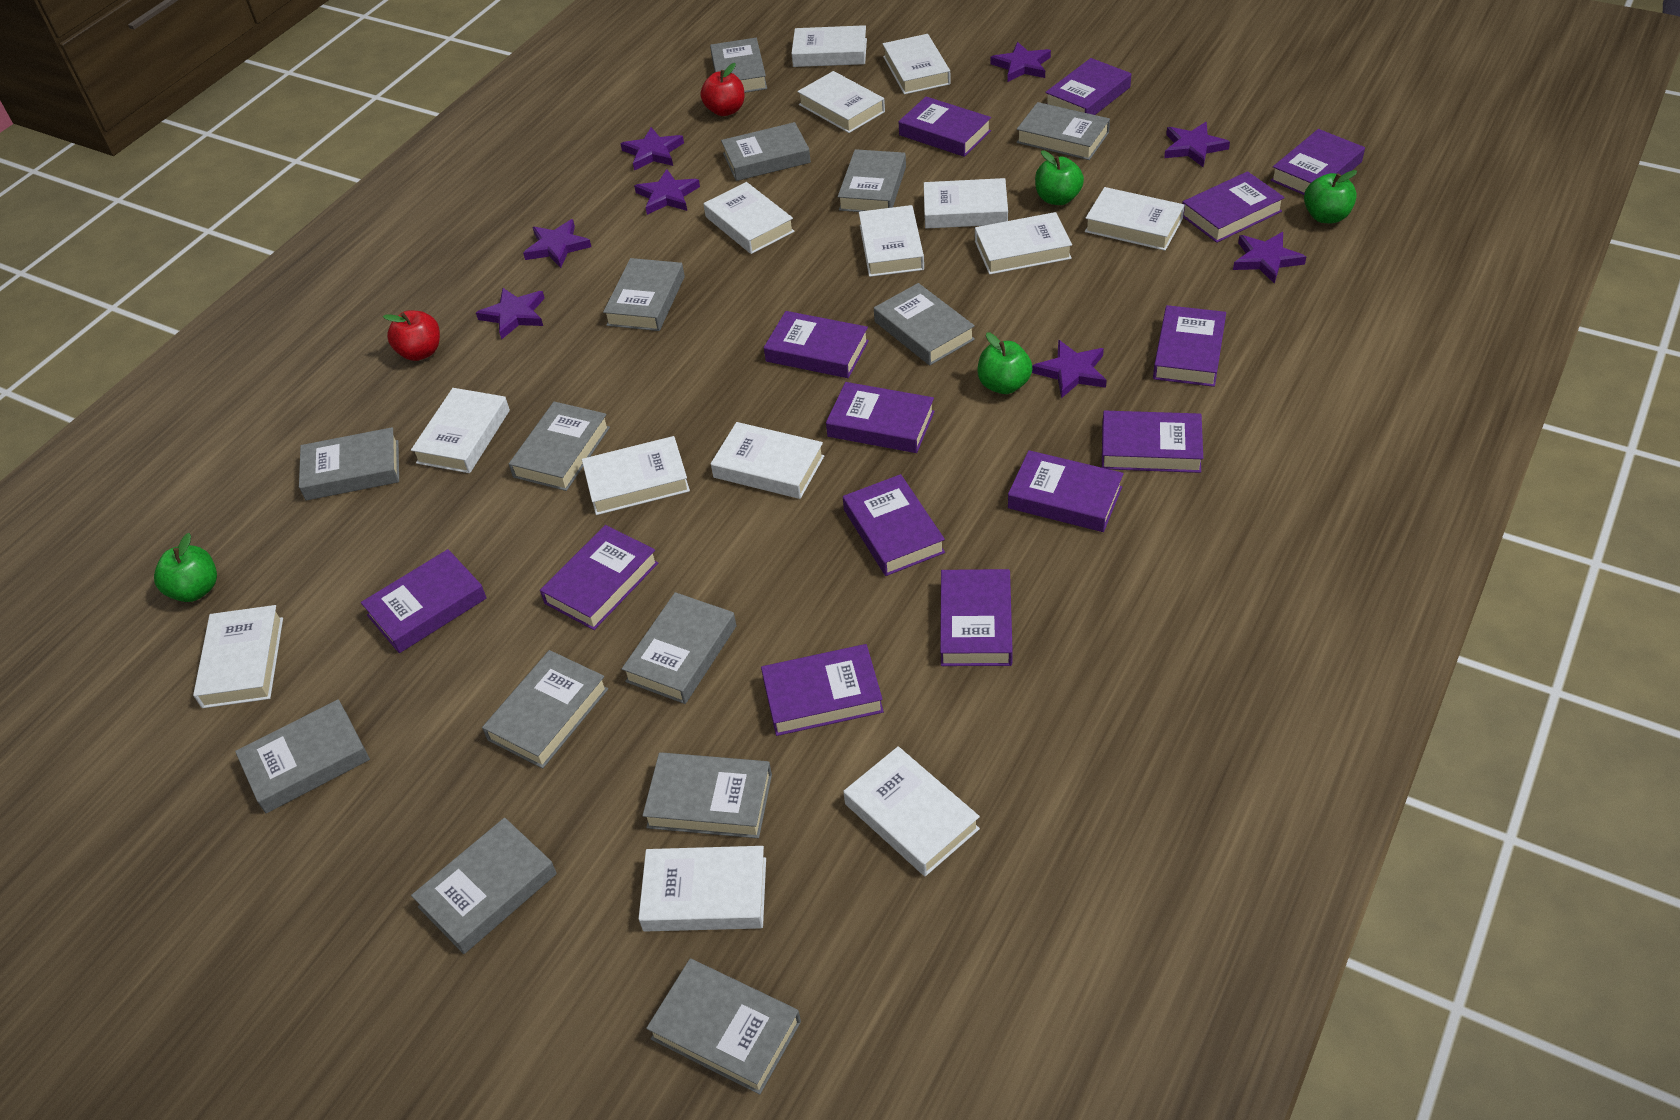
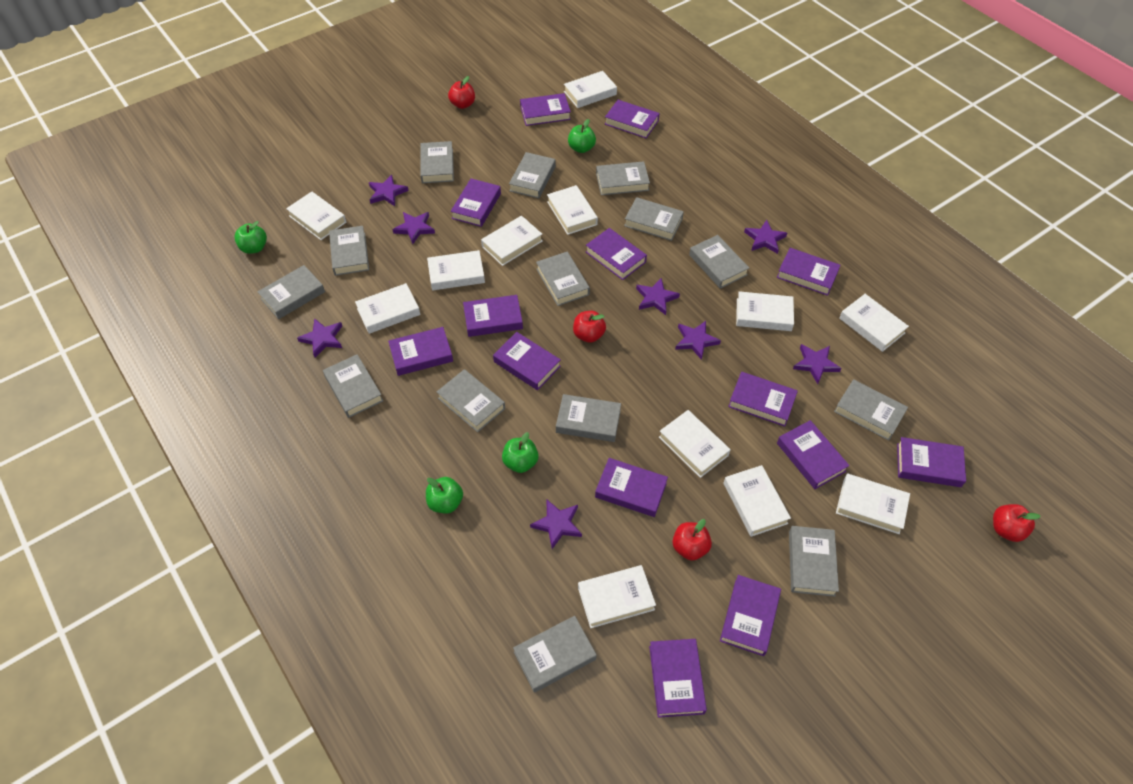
red apple: [383,310,440,361] [700,63,745,116] = 2 -> [448,76,475,109] [573,311,606,343] [672,519,712,561] [993,504,1041,542] = 4
white book: [193,605,283,708] [411,388,510,473] [582,436,690,515] [639,846,766,932] [703,182,795,254] [711,422,824,499] [791,25,867,67] [797,71,885,133] [843,746,980,876] [859,205,924,277] [883,34,951,94] [924,178,1008,229] [975,212,1072,275] [1085,187,1185,251] = 14 -> [286,192,346,240] [355,283,420,334] [427,250,485,291] [481,216,543,266] [547,185,598,235] [564,71,617,108] [578,565,656,628] [659,410,731,478] [723,465,791,537] [736,291,794,331] [836,473,910,534] [839,294,909,352] = 12

